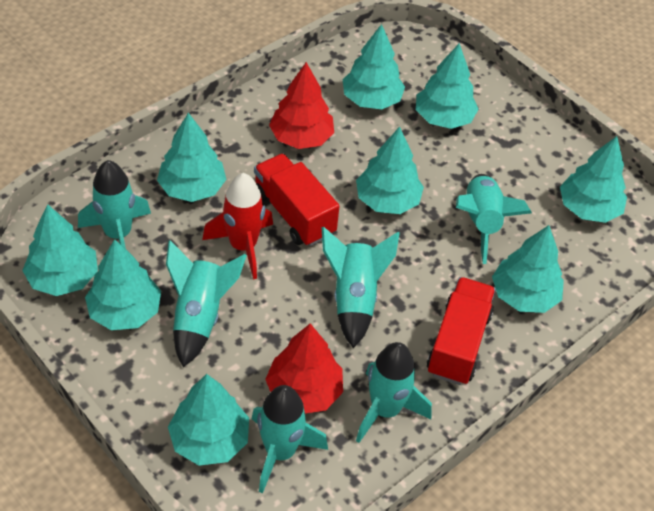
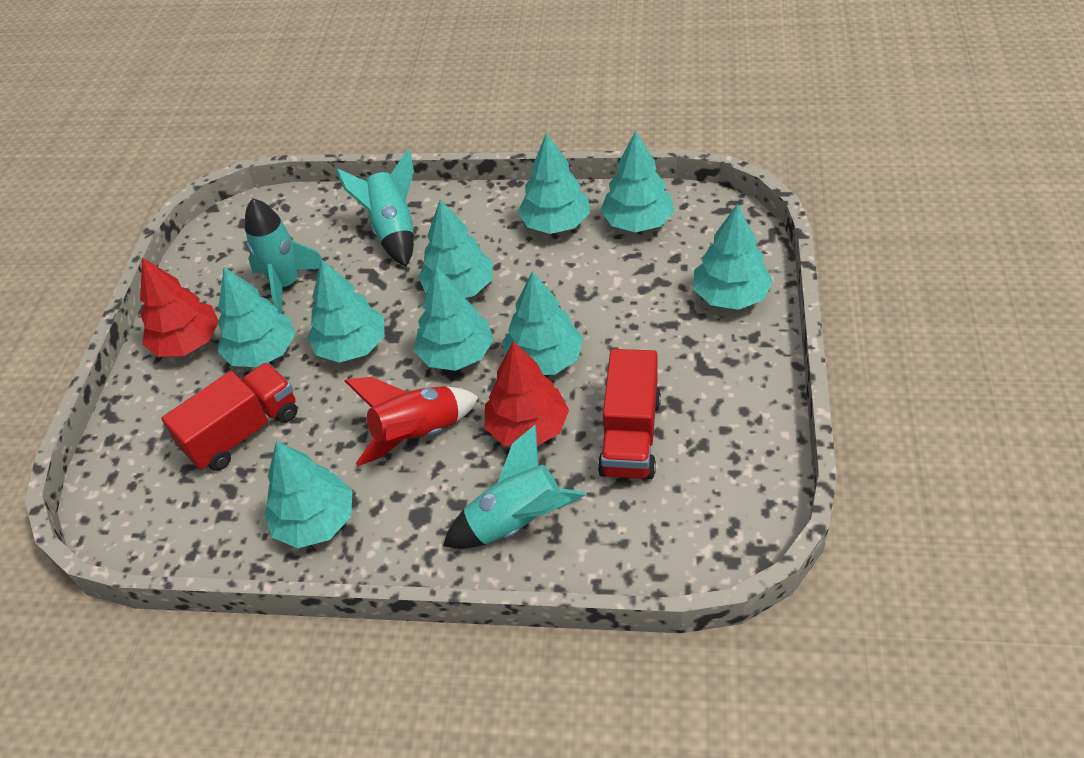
turquoise rocket: [78,160,151,249] [166,240,247,367] [251,385,328,493] [322,227,400,348] [356,342,432,443] [456,174,532,264] = 6 -> [245,198,322,313] [336,150,414,267] [443,425,586,549] = 3

